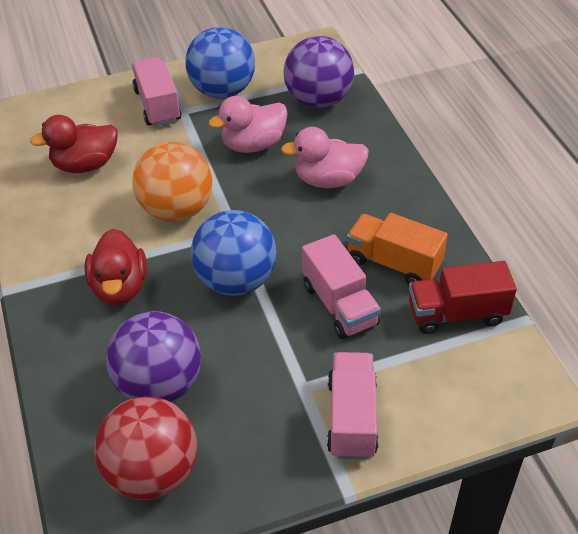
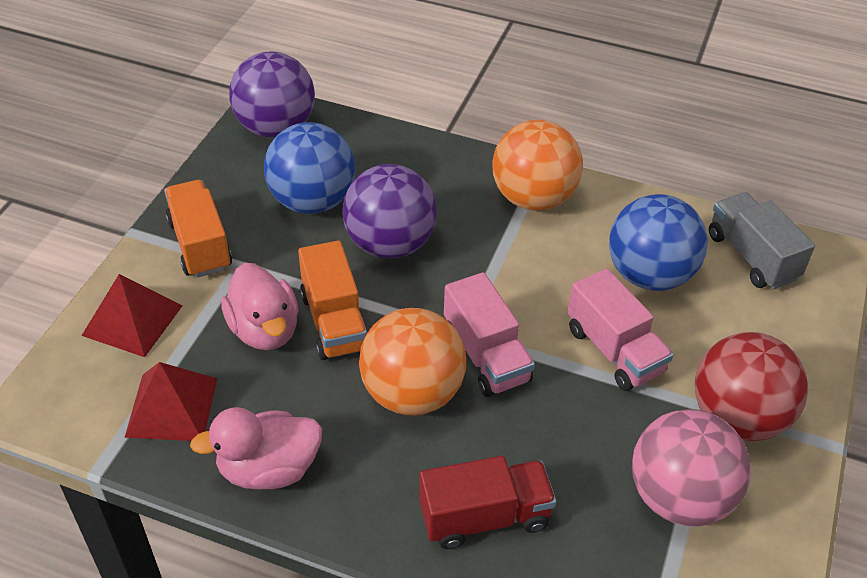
grey truck: none = 0 -> [709,192,815,290] = 1
orange ball: [132,142,213,222] = 1 -> [359,308,466,416] [492,120,583,211] = 2
orange truck: [347,213,448,284] = 1 -> [164,180,232,278] [298,240,367,360] = 2
pink ball: none = 0 -> [632,409,751,526] = 1
pink truck: [132,57,182,126] [302,234,381,339] [327,352,378,459] = 3 -> [444,272,535,397] [567,268,674,391] = 2
red duck: [30,115,117,173] [84,229,147,305] = 2 -> none = 0
red pyramid: none = 0 -> [81,274,182,357] [124,362,217,441] = 2

